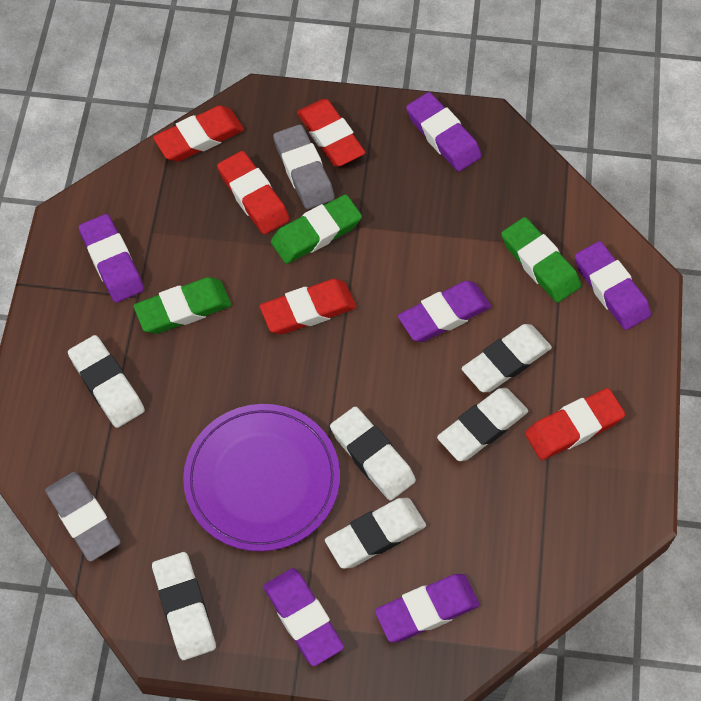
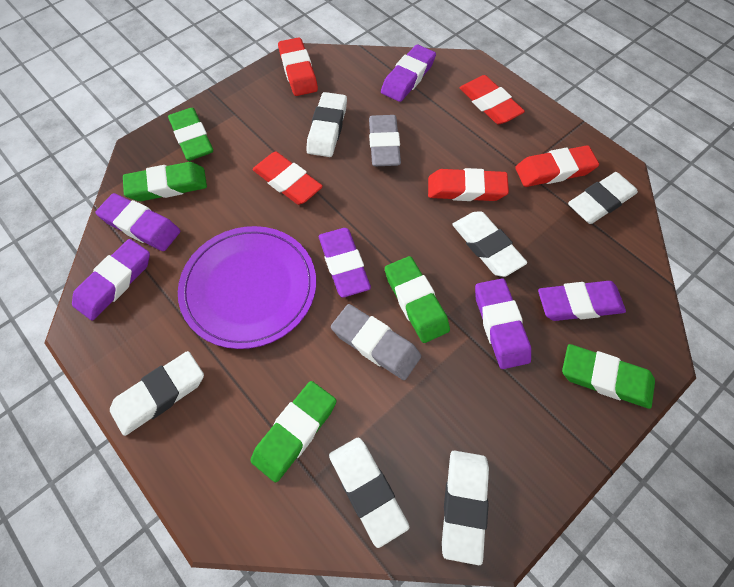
green eraser: [133,277,231,334] [271,194,362,264] [501,217,581,303] = 3 -> [123,162,207,201] [168,108,213,161] [251,381,336,483] [385,256,450,343] [562,344,655,409] = 5

